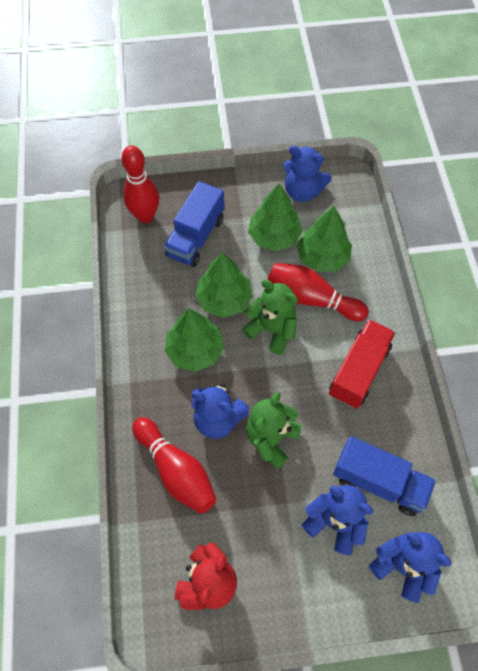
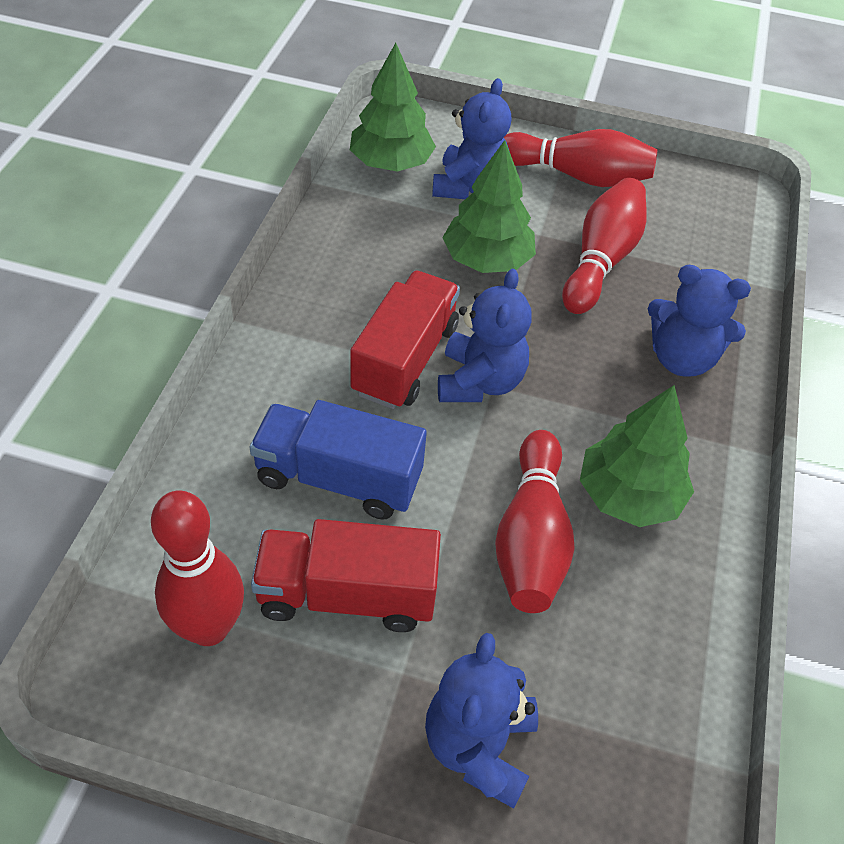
blue truck: [164,181,224,267] [333,436,436,516] = 2 -> [250,400,427,520] = 1
green teddy bear: [242,279,298,354] [246,392,302,469] = 2 -> none = 0
green tree: [165,309,224,372] [195,252,253,318] [248,184,303,251] [297,206,352,272] = 4 -> [350,43,436,172] [442,140,536,273] [580,385,694,527] = 3
red bowling pin: [121,146,159,223] [132,417,216,514] [267,263,369,321] = 3 -> [151,491,244,646] [495,430,575,613] [504,129,657,187] [562,178,647,314] = 4
red teddy bear: [175,542,237,610] = 1 -> none = 0
red truck: [329,319,396,409] = 1 -> [251,519,441,632] [350,271,460,409] = 2

